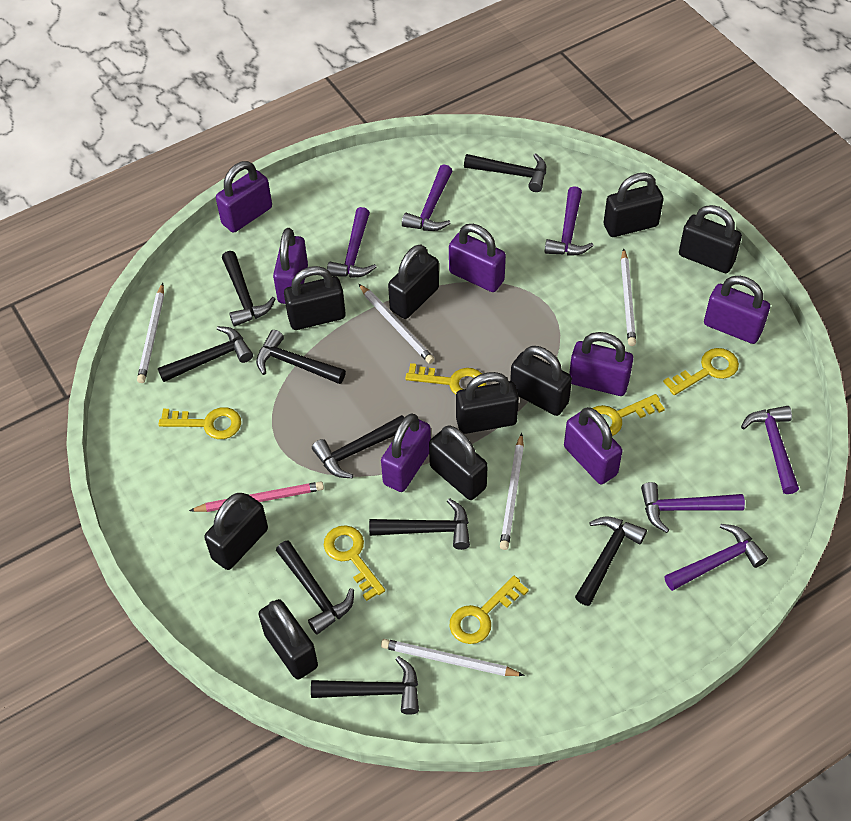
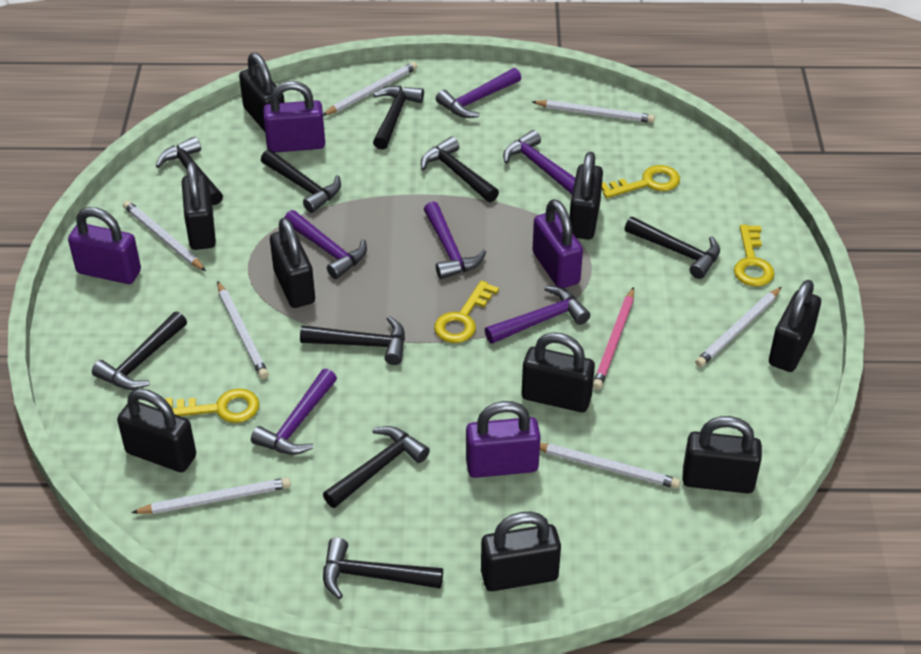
purple padlock: [216,161,272,233] [273,228,308,304] [381,414,431,492] [449,224,506,292] [564,407,622,484] [569,332,633,396] [704,276,770,344] = 7 -> [68,207,141,284] [263,81,325,153] [466,401,541,478] [532,199,583,288] = 4
white pencil: [137,283,164,383] [359,284,435,364] [381,639,525,676] [500,433,524,550] [621,248,636,346] = 5 -> [123,201,206,271] [131,477,291,514] [217,281,269,379] [323,62,418,116] [531,100,655,123] [540,443,681,489] [695,287,782,367] = 7
yellow key: [158,407,241,439] [324,525,385,601] [405,363,486,395] [449,576,529,644] [593,394,665,436] [663,348,739,395] = 6 -> [165,388,260,423] [434,281,499,343] [602,165,680,198] [734,225,775,287] = 4

